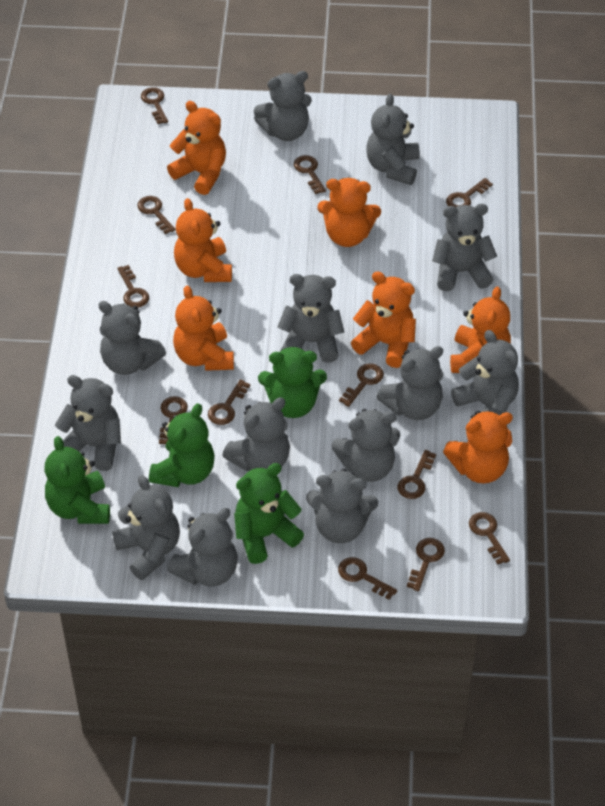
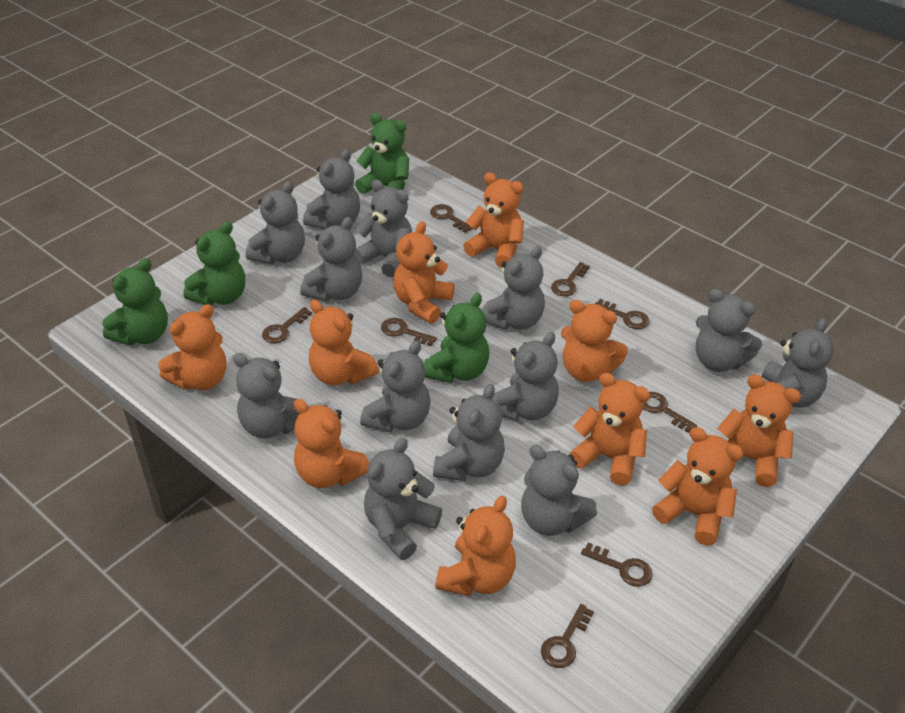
brown key: [117,265,149,308] [137,196,176,234] [141,87,168,124] [159,396,188,444] [208,379,250,425] [294,155,326,194] [338,557,397,600] [339,363,384,407] [398,450,436,499] [407,538,445,591] [446,178,493,207] [469,512,510,564] = 12 -> [262,307,312,343] [381,318,437,346] [430,204,473,233] [541,604,594,668] [551,262,590,296] [581,542,653,587] [595,299,650,329] [643,392,697,433] = 8
orange teddy bear: [167,101,226,195] [173,285,234,371] [174,198,232,282] [317,178,381,247] [351,271,416,368] [443,411,513,484] [450,287,511,373] = 7 -> [159,304,227,390] [294,399,369,488] [309,299,379,385] [393,221,454,323] [436,496,516,596] [463,172,524,268] [561,300,628,382] [569,373,650,486] [652,427,744,545] [717,374,801,487] = 10

